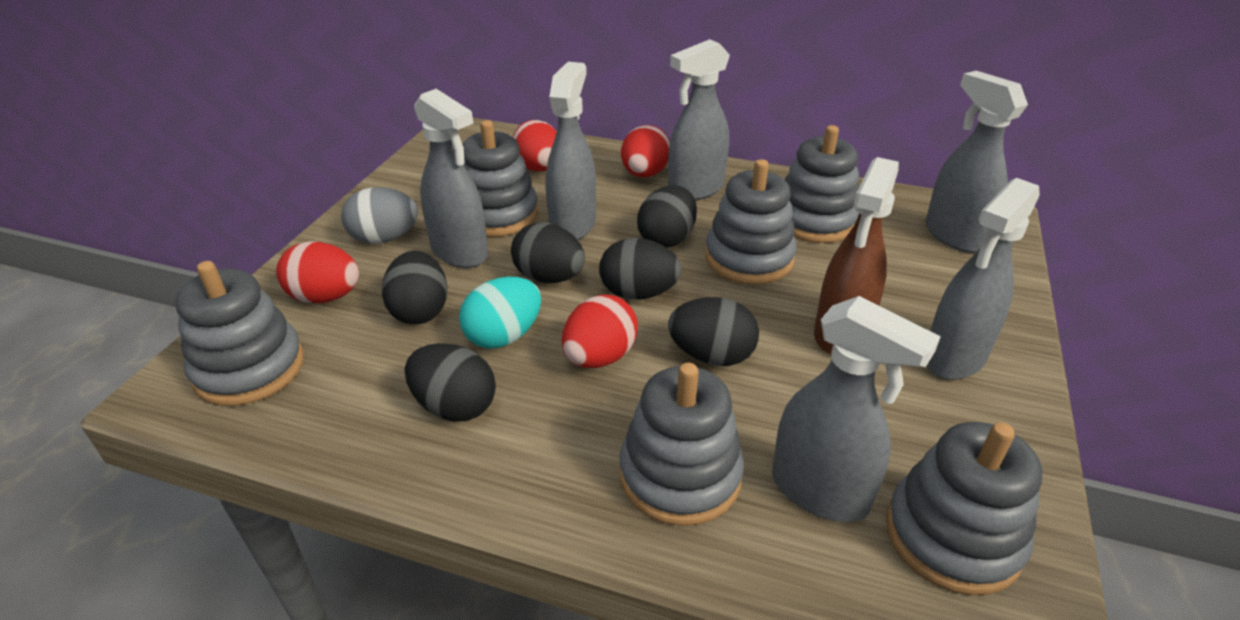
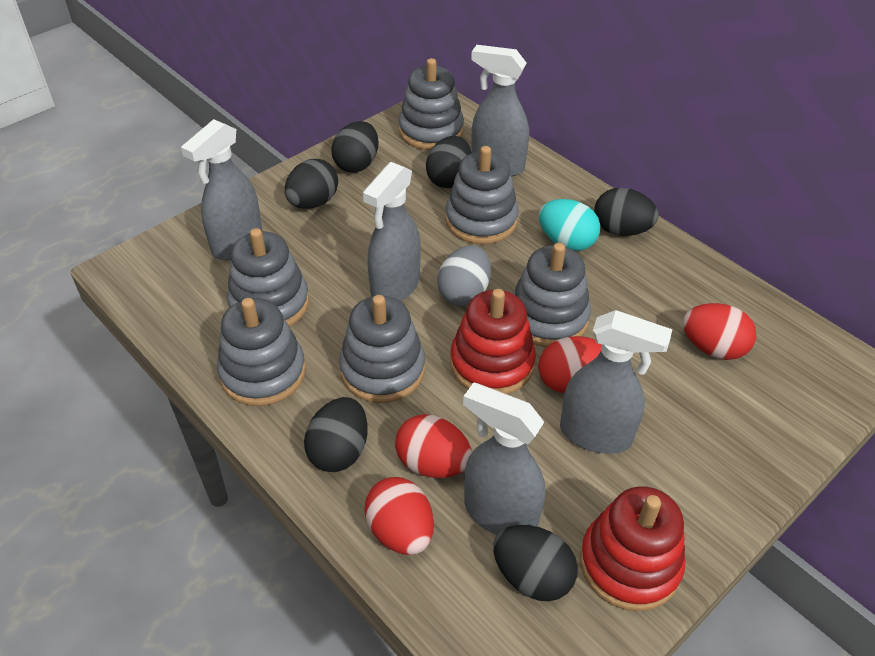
brown spray bottle: [814,157,899,354] = 1 -> none = 0
grey spray bottle: [414,89,488,268] [545,62,596,240] [668,39,730,201] [772,296,941,522] [925,71,1028,253] [927,178,1040,380] = 6 -> [181,119,262,260] [362,162,421,301] [463,382,545,535] [471,45,529,177] [560,310,672,454] = 5
red stacking toy: none = 0 -> [450,289,536,394] [580,486,685,611] = 2

